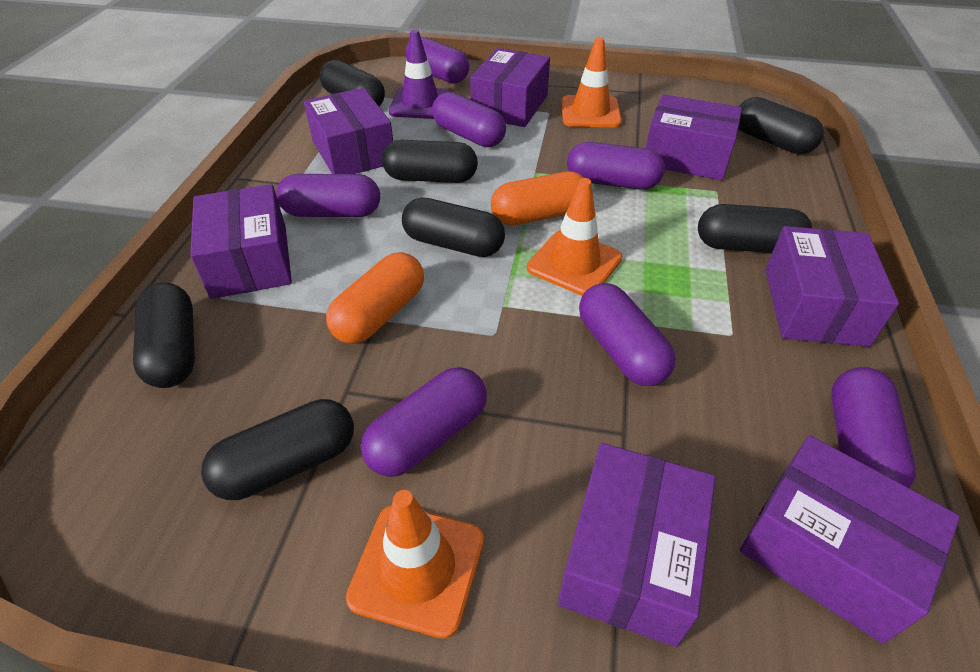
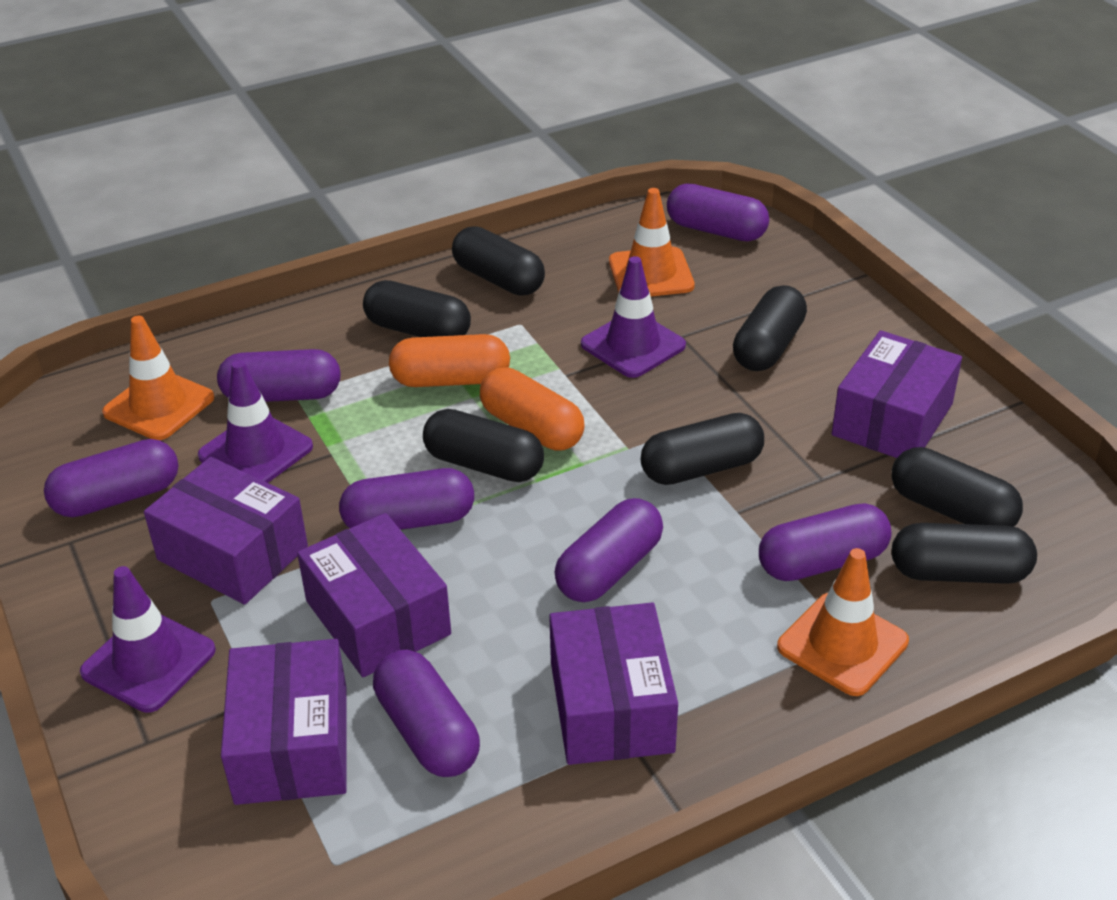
purple box: [190,184,292,299] [304,88,393,174] [470,48,550,127] [558,443,716,647] [646,94,742,180] [740,435,960,644] [765,226,899,347] = 7 -> [144,457,308,605] [221,639,347,805] [297,513,451,677] [549,603,678,765] [832,330,962,458] = 5
purple traffic cone: [389,30,451,119] = 1 -> [80,566,216,713] [198,360,313,483] [581,256,686,378] = 3

